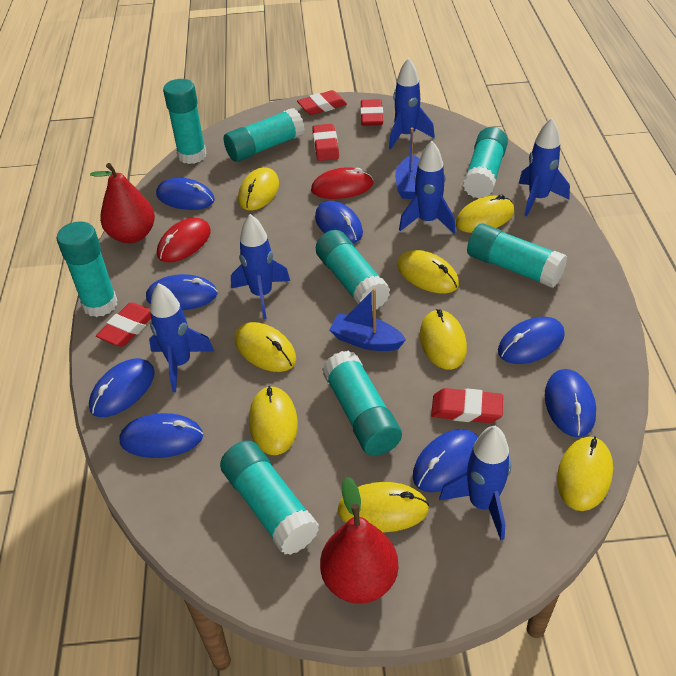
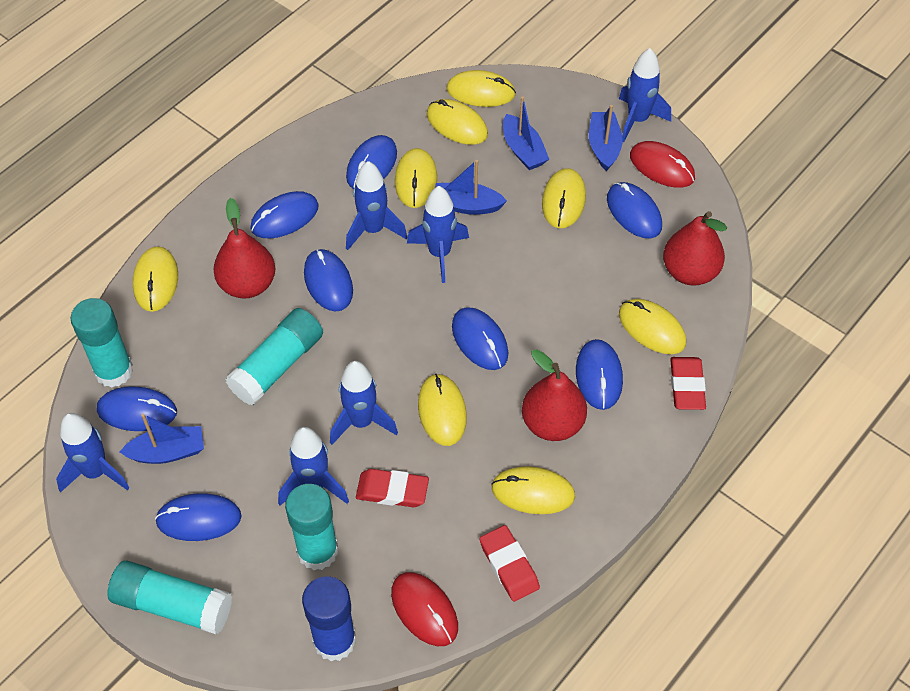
blue boat: [329,288,406,351] [395,128,420,199] = 2 -> [120,413,204,464] [435,160,507,215] [503,96,549,170] [589,105,623,171] = 4
blue glue stick: none = 0 -> [302,576,356,661] = 1
red eraser: [96,302,151,347] [297,90,347,115] [312,124,339,161] [360,99,383,126] [431,388,503,423] = 5 -> [356,469,429,507] [480,525,540,602] [670,357,706,410] = 3
red pear: [90,163,155,243] [320,477,398,604] = 2 -> [213,198,275,299] [522,349,587,441] [663,211,727,286] = 3
turquoise glue stick: [56,221,117,317] [163,79,206,164] [220,440,319,555] [224,108,305,162] [316,230,390,311] [322,350,402,456] [463,127,508,199] [467,223,567,288] = 8 -> [71,298,133,388] [107,561,232,634] [225,308,323,405] [285,484,338,570] = 4

